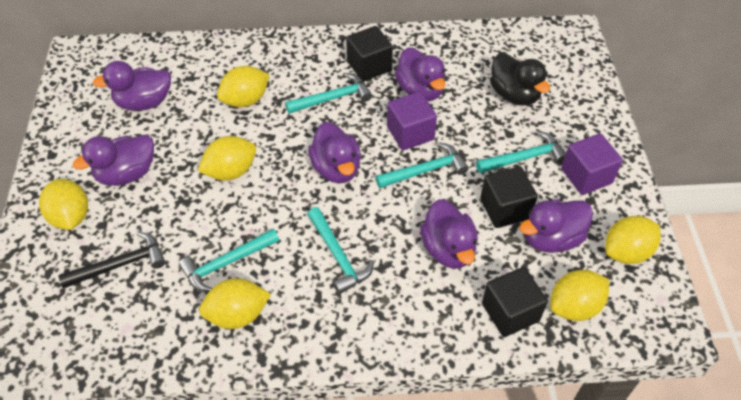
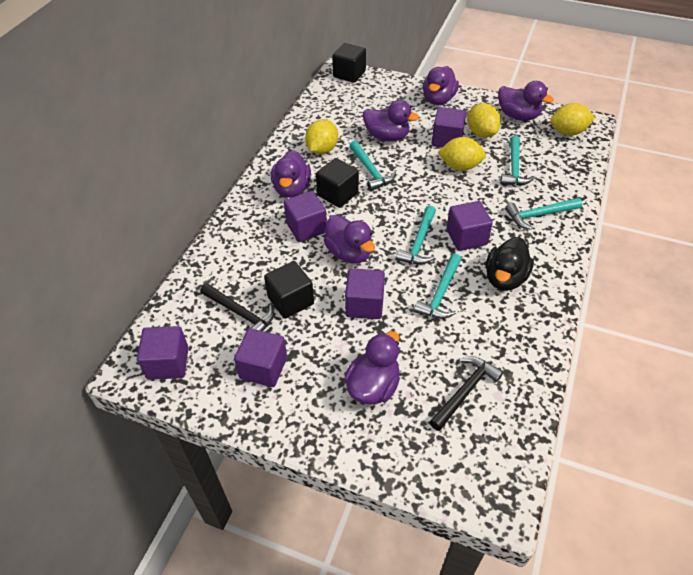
black hammer: [58,232,165,288] = 1 -> [200,283,274,331] [429,356,503,431] = 2
purple cube: [387,91,437,150] [561,133,623,195] = 2 -> [137,326,189,380] [234,328,287,387] [284,191,327,242] [345,268,385,319] [432,107,466,147] [446,201,493,251] = 6
yellow lemon: [39,179,88,230] [198,136,256,181] [199,278,271,329] [217,66,269,107] [550,270,609,321] [605,216,661,264] = 6 -> [305,119,338,154] [438,137,486,171] [467,103,501,137] [550,103,595,135] = 4

